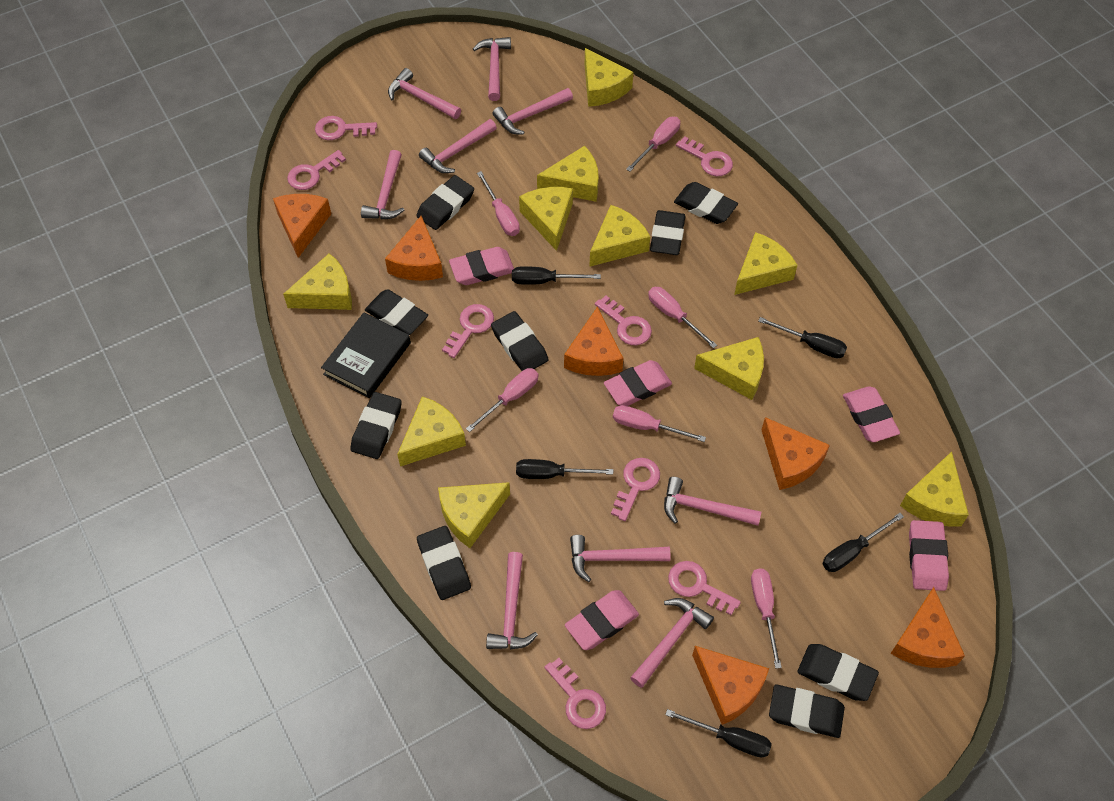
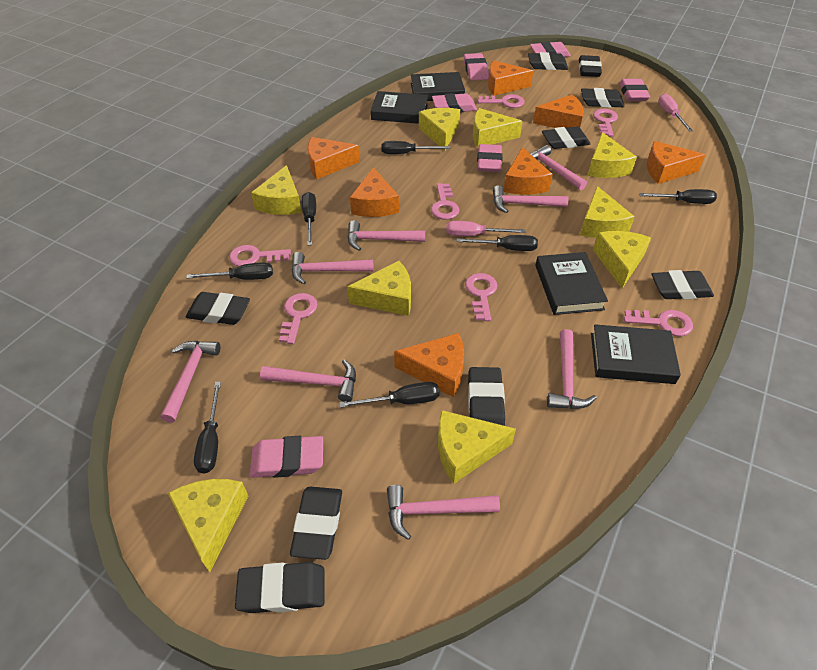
black book: [321,313,411,398] = 1 -> [371,91,428,124] [411,72,465,101] [535,252,608,315] [591,324,681,384] = 4
black screwdriver: [512,266,601,285] [516,459,613,479] [665,709,772,758] [758,317,847,358] [823,513,904,572] = 5 -> [186,262,273,280] [194,382,221,474] [302,192,316,246] [339,382,439,408] [381,141,450,154] [457,235,538,251] [639,189,717,204] = 7
orange cheese: [273,194,331,258] [385,216,443,281] [564,307,623,376] [692,646,769,725] [762,417,830,490] [890,587,965,668] = 6 -> [307,137,360,179] [350,167,399,217] [394,333,464,397] [488,61,533,96] [504,147,553,195] [533,95,584,128] [647,141,705,184] = 7
pink eraser: [449,247,514,285] [565,590,639,650] [604,360,672,406] [843,386,900,442] [909,520,949,591] = 5 -> [250,436,323,478] [432,93,477,113] [464,53,489,81] [477,144,503,172] [530,42,571,57] [619,79,650,101] = 6
pink hammer: [361,150,404,219] [388,68,461,119] [419,119,497,173] [473,37,511,101] [486,552,538,649] [492,88,573,135] [570,535,670,582] [630,598,714,688] [664,477,761,526] = 9 -> [160,341,220,423] [260,359,356,402] [291,252,374,284] [348,220,425,251] [387,485,500,540] [493,185,568,213] [531,145,587,190] [547,329,597,409] = 8
pink key: [287,150,346,190] [315,116,377,140] [442,304,494,358] [544,658,606,729] [595,296,652,345] [611,458,660,521] [668,561,741,615] [676,136,733,176] = 8 -> [229,245,291,266] [279,293,318,344] [431,183,460,220] [465,273,497,321] [478,94,525,108] [593,109,618,137] [624,310,693,336] = 7
pink screwdriver: [466,368,538,432] [477,171,520,236] [613,405,706,442] [626,117,680,172] [648,287,717,348] [751,568,782,669] = 6 -> [446,221,526,236] [658,93,693,131] = 2
yellow cheese: [283,253,352,310] [397,396,466,466] [438,482,510,548] [519,187,573,251] [537,146,599,202] [585,48,633,107] [589,205,650,267] [694,337,764,400] [734,232,797,295] [900,451,969,527] = 10 -> [168,479,248,572] [251,165,302,215] [347,261,411,316] [419,108,460,150] [438,410,516,484] [473,108,523,148] [580,186,635,238] [588,132,637,178] [593,231,651,289] = 9

